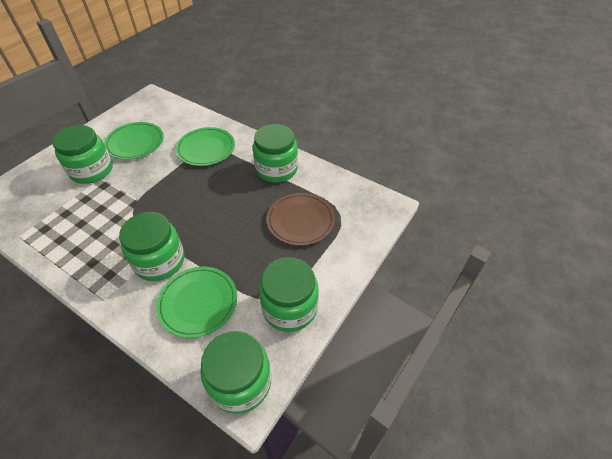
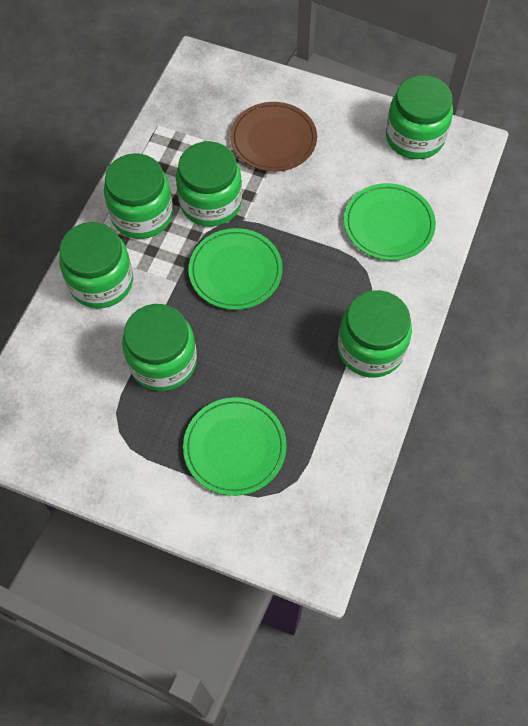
green jar: [52,125,113,184] [119,212,185,281] [200,331,271,414] [253,124,298,183] [259,257,319,332] = 5 -> [59,222,133,308] [104,153,173,239] [122,304,197,391] [176,141,242,227] [338,290,412,378] [386,75,453,159] = 6

